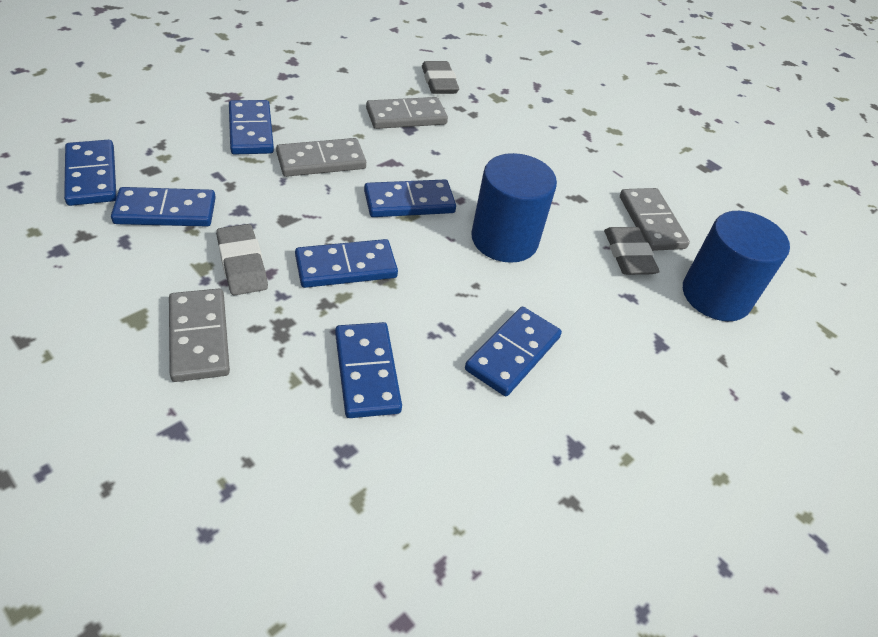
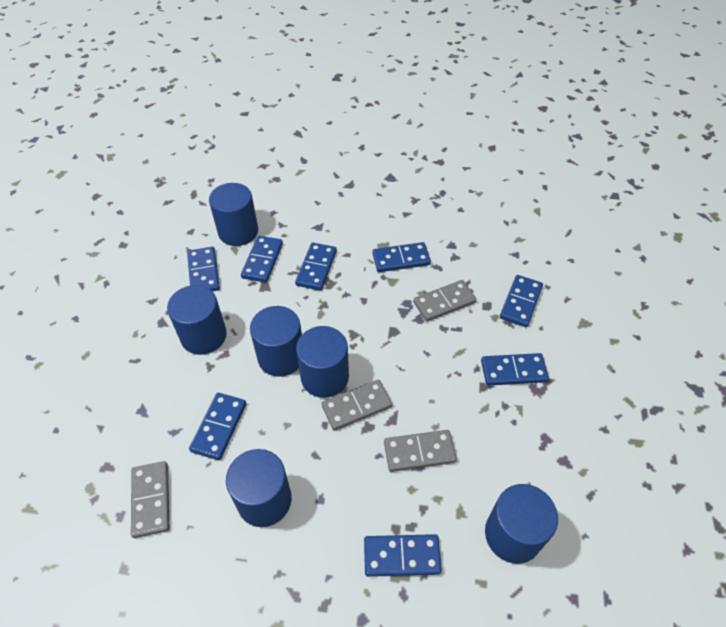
blue cylinder: [471,153,557,263] [683,211,790,321] = 2 -> [167,285,227,355] [209,183,258,246] [226,449,292,527] [250,306,302,377] [296,326,349,398] [485,484,558,564] = 6
blue domino: [64,140,117,206] [111,187,216,226] [229,100,274,155] [295,239,398,288] [335,322,402,418] [364,179,456,217] [465,307,562,396] = 7 -> [187,247,220,292] [189,393,246,460] [241,236,283,283] [295,243,337,291] [364,534,442,577] [372,242,431,272] [481,353,549,386] [500,275,543,327] = 8
grey eraser: [216,224,268,295] [422,61,459,94] [604,227,660,275] = 3 -> none = 0

